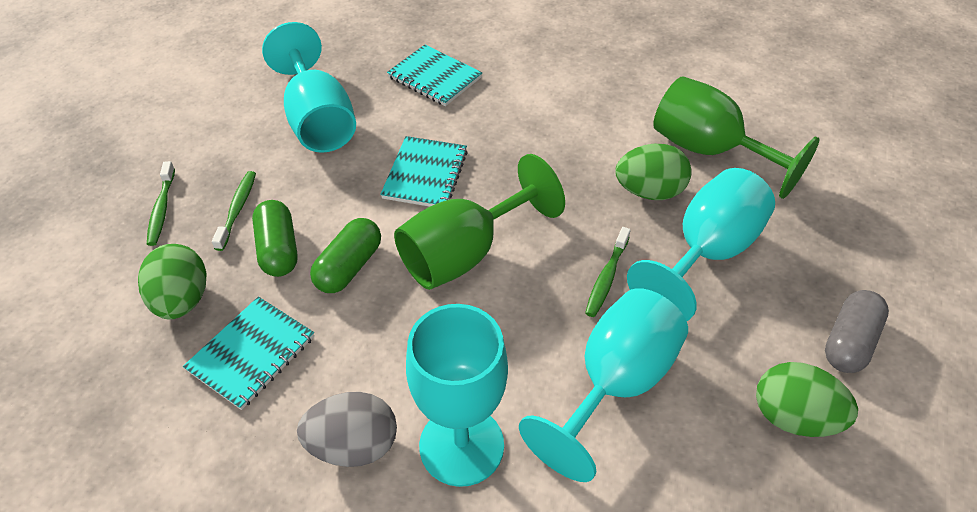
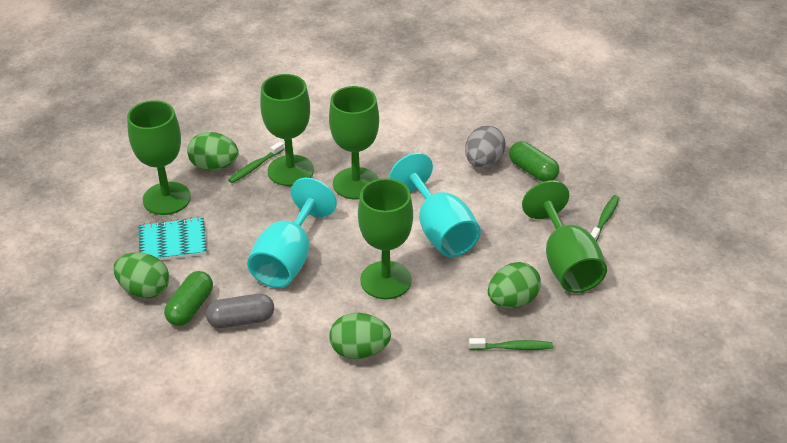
green egg: [138,244,206,319] [615,144,692,200] [756,362,858,437] = 3 -> [113,253,169,298] [187,132,239,171] [329,313,391,359] [488,262,541,308] = 4
green goblet: [394,154,565,290] [653,76,820,199] = 2 -> [127,100,191,215] [260,74,314,186] [329,86,379,199] [358,178,413,299] [522,180,607,293] = 5
turquoise goblet: [262,22,356,153] [406,304,508,487] [519,288,688,482] [627,168,775,321] = 4 -> [247,178,337,288] [389,153,481,257] = 2
turquoise notebook: [183,297,314,410] [380,136,468,207] [387,45,482,106] = 3 -> [138,217,206,260] = 1

